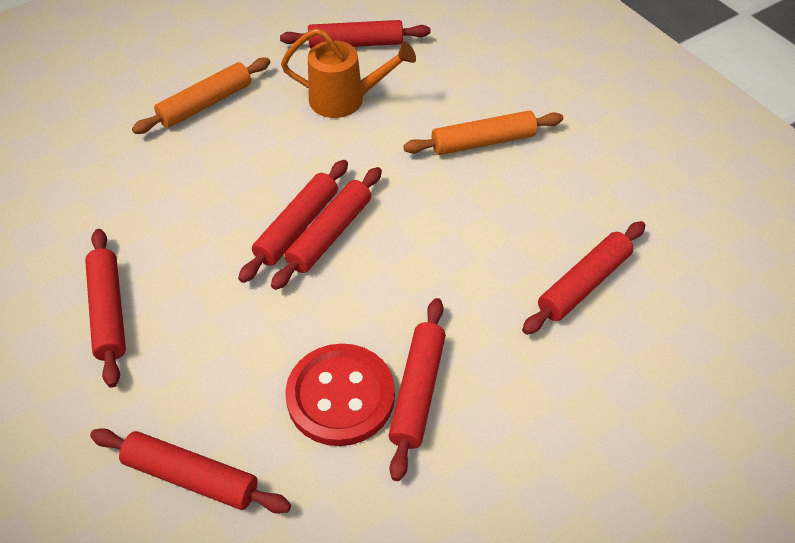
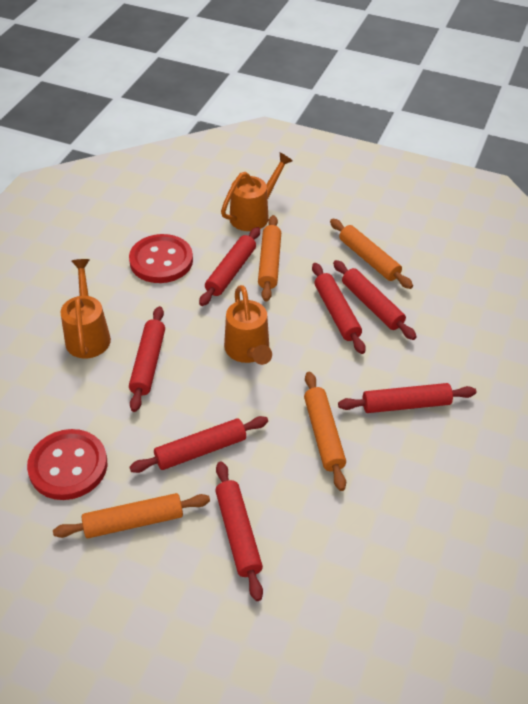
orange rolling pin: [132,57,270,134] [403,111,563,155] = 2 -> [53,493,210,538] [258,215,281,301] [304,372,346,491] [330,219,413,289] = 4
orange watering can: [281,28,416,118] = 1 -> [60,259,111,358] [221,152,293,231] [224,285,272,365] = 3
red button: [285,343,395,446] = 1 -> [27,429,107,500] [129,234,193,283] = 2

